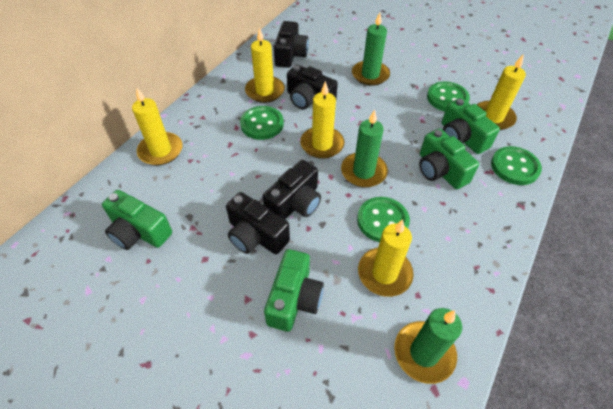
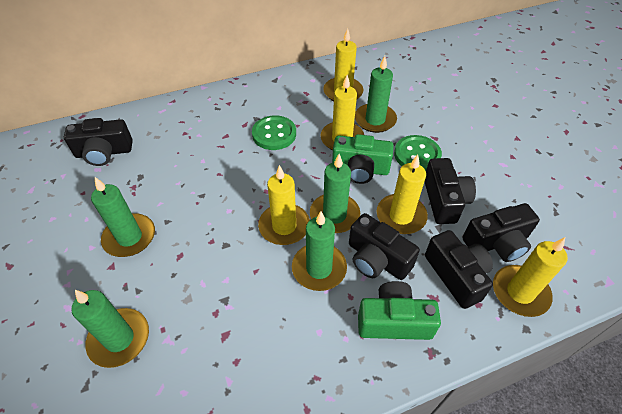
black camera: [226,192,290,254] [263,160,321,219] [274,21,309,68] [287,64,338,109] = 4 -> [64,118,133,166] [349,213,420,280] [425,158,476,224] [425,230,493,309] [463,203,540,262] = 5
green button: [240,106,284,140] [357,197,410,242] [427,81,470,111] [491,146,542,185] = 4 -> [252,115,296,150] [394,135,442,171] = 2
green camera: [102,190,172,250] [264,249,324,332] [419,129,479,189] [442,98,500,154] = 4 -> [332,134,394,184] [358,281,441,340] = 2
green candle: [341,110,388,187] [352,12,390,86] [394,308,462,384] = 3 -> [71,290,149,368] [91,177,155,257] [292,211,347,291] [310,154,360,233] [355,56,397,133] = 5

